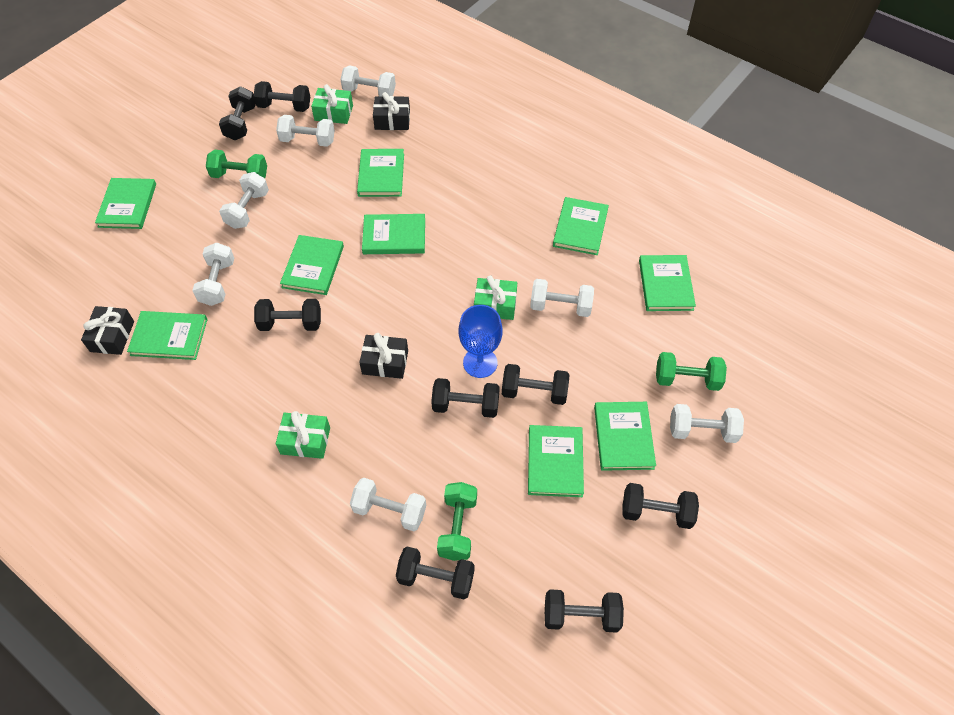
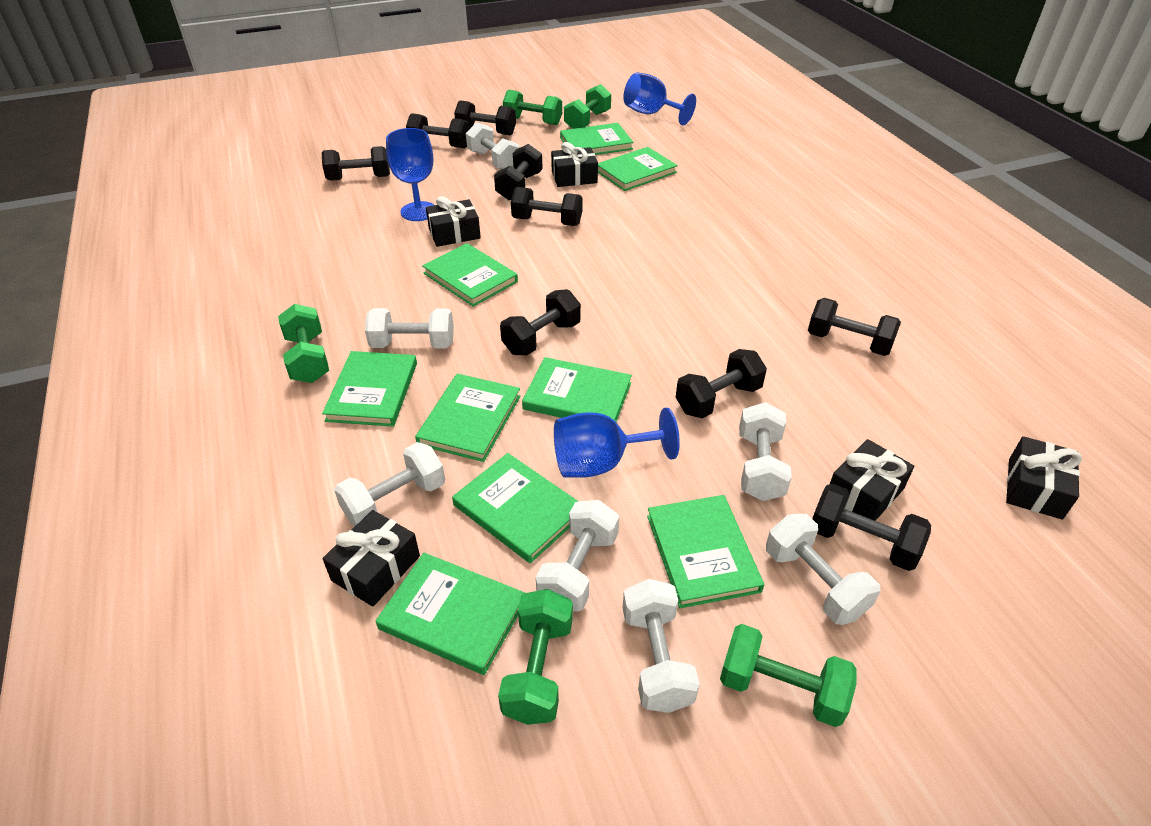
black dumbbell: [219,87,256,140] [253,81,310,112] [254,299,321,331] [396,547,475,599] [431,378,500,418] [502,364,569,405] [545,589,624,633] [622,483,699,529] = 8 -> [322,146,390,181] [406,113,469,148] [454,100,516,136] [494,144,543,200] [500,289,581,355] [511,187,583,226] [676,349,767,419] [808,298,901,356] [812,483,931,571] = 9
black gift: [81,306,134,355] [359,333,408,379] [373,92,410,130] = 3 -> [323,510,420,607] [426,196,481,247] [551,142,598,187] [830,439,914,521] [1006,436,1082,520] = 5
blue goblet: [458,305,503,378] = 1 -> [386,128,434,221] [554,408,680,478] [623,72,696,125] = 3
green dumbbell: [206,150,267,178] [437,482,477,561] [656,352,727,391] = 3 -> [278,304,329,383] [498,589,573,725] [503,90,562,125] [564,84,611,129] [720,624,857,727] = 5
green gift: [276,411,330,459] [311,84,353,124] [474,275,517,320] = 3 -> none = 0

